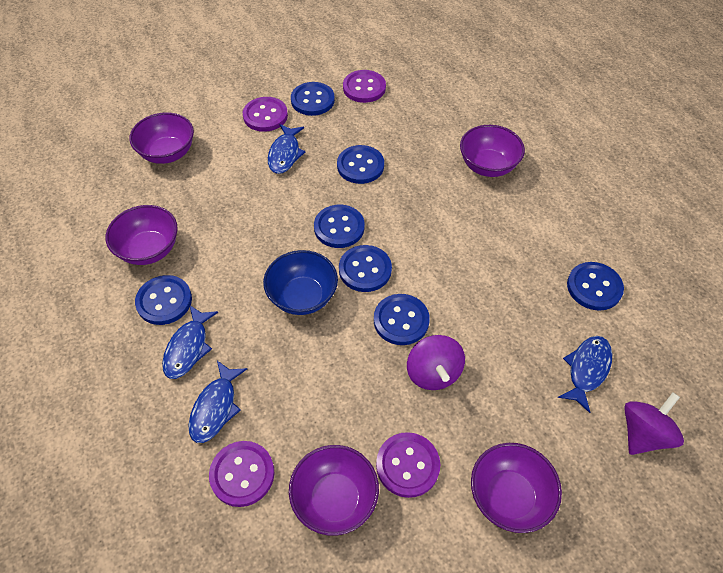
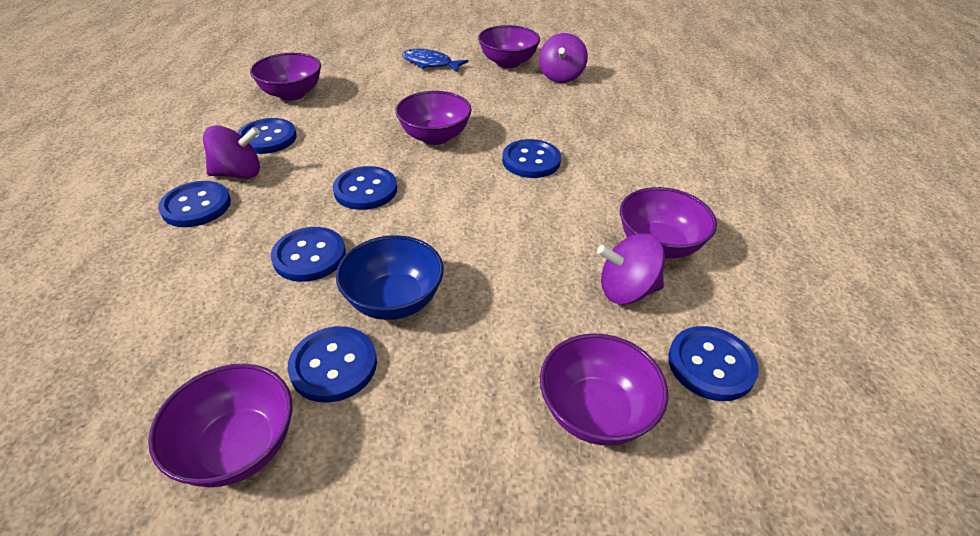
blue fish: [162,305,218,379] [189,361,247,443] [268,124,306,174] [558,336,612,413] = 4 -> [402,49,469,73] = 1
purple bowl: [106,205,178,265] [129,112,194,164] [289,445,379,536] [460,125,525,177] [471,443,562,533] = 5 -> [148,364,292,487] [250,53,321,101] [395,91,472,145] [478,25,540,68] [540,333,668,446] [620,187,717,259] = 6
purple button: [209,441,275,507] [243,97,288,132] [343,70,386,103] [376,432,440,498] = 4 -> none = 0
purple spinning top: [407,335,465,390] [624,393,684,455] = 2 -> [203,125,260,179] [539,33,588,83] [597,233,665,305] = 3

